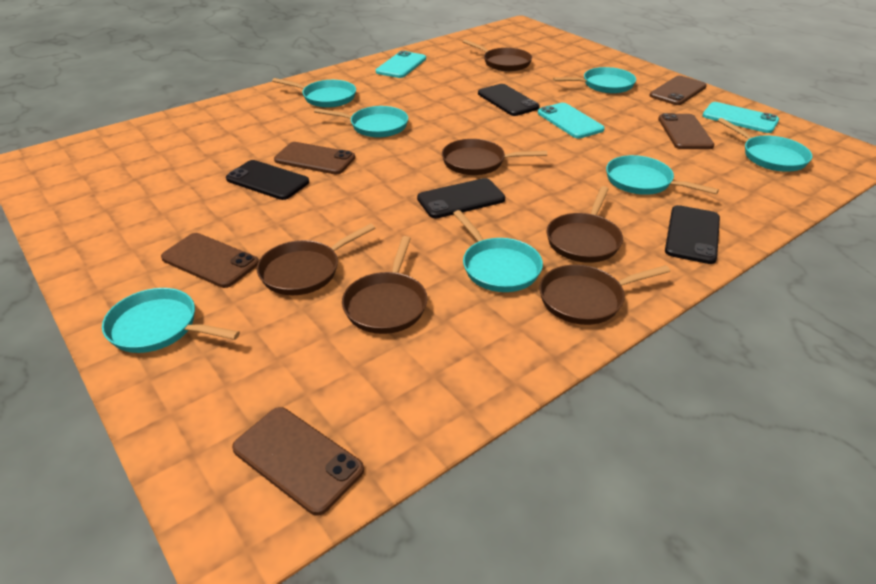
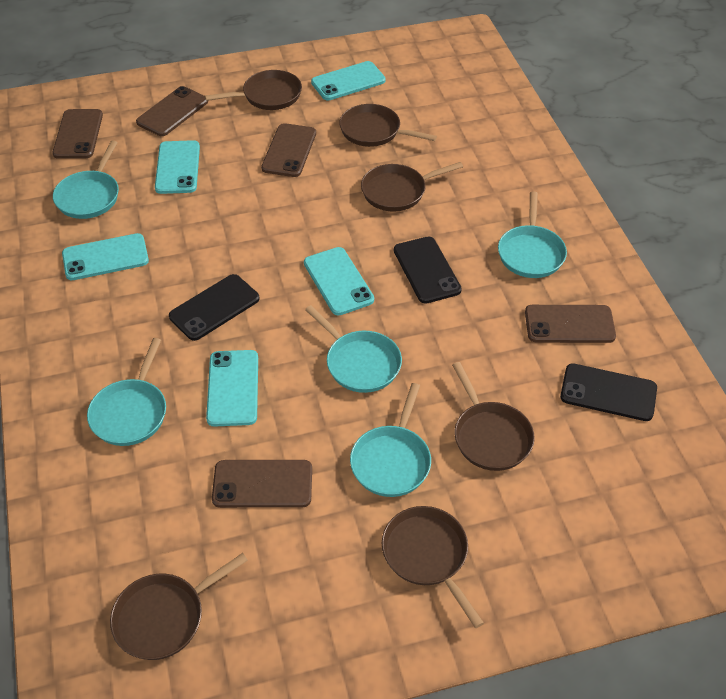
black phone: [226,160,309,200] [417,178,505,218] [478,84,540,116] [665,205,720,264] = 4 -> [169,274,260,341] [394,236,462,304] [560,363,657,421] = 3
turquoise pan: [102,288,240,353] [272,78,356,108] [314,106,408,138] [453,210,543,292] [553,67,636,94] [606,155,719,195] [718,118,812,172] = 7 -> [53,141,119,219] [87,338,166,446] [305,305,402,393] [350,383,431,497] [498,192,567,278] = 5
turquoise phone: [376,51,426,78] [538,103,605,139] [703,102,779,133] = 3 -> [62,233,149,280] [155,140,200,194] [206,350,258,427] [304,247,374,316] [311,61,386,101] = 5

